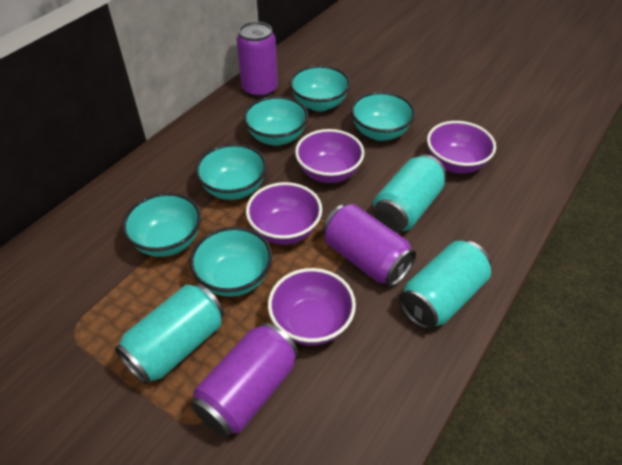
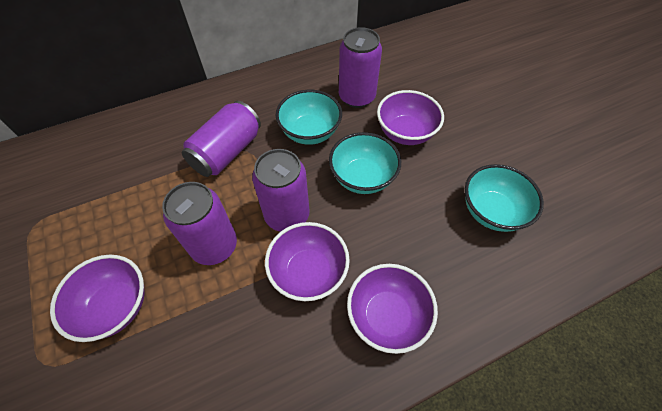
purple can: [191,322,298,437] [237,21,278,98] [323,204,416,286] = 3 -> [162,182,237,265] [182,101,261,177] [252,149,310,232] [339,27,382,108] = 4
turquoise bowl: [122,193,201,257] [190,227,272,297] [195,144,267,200] [243,96,308,146] [290,65,351,112] [351,92,415,141] = 6 -> [276,90,342,145] [329,132,401,194] [465,164,544,232] = 3
turquoise can: [115,283,224,385] [373,154,446,232] [399,241,491,330] = 3 -> none = 0

